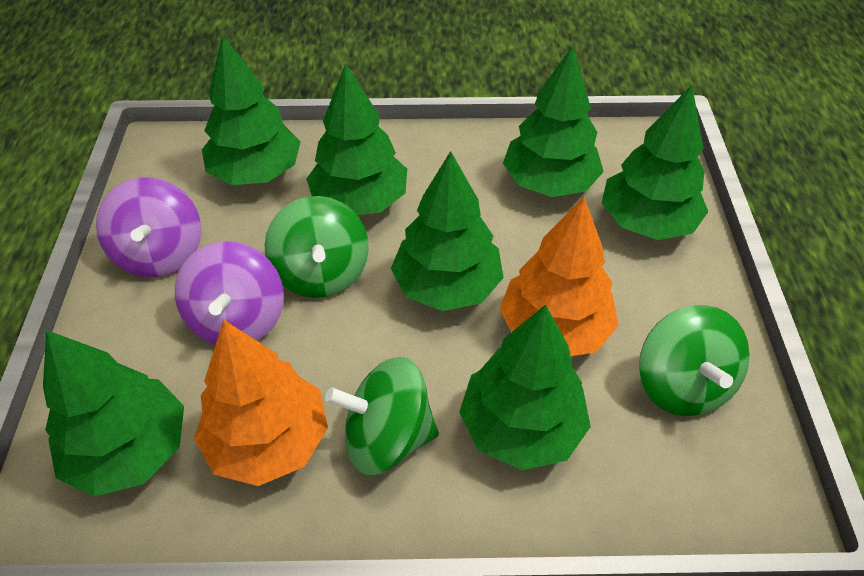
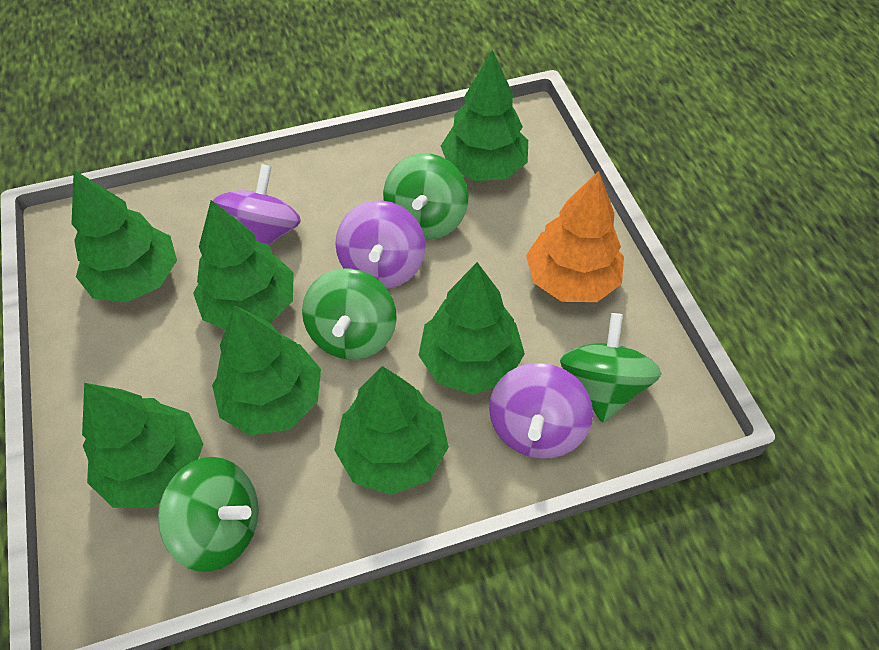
green spinning top: [265,196,369,298] [325,357,439,475] [639,305,750,416] = 3 -> [158,457,259,572] [302,268,397,360] [383,153,468,240] [560,313,662,423] = 4
orange tree: [194,320,328,486] [500,197,619,356] = 2 -> [526,171,624,302] = 1
purple spinning top: [96,177,201,277] [175,241,284,344] = 2 -> [213,164,301,245] [335,200,426,289] [489,363,593,459] = 3

